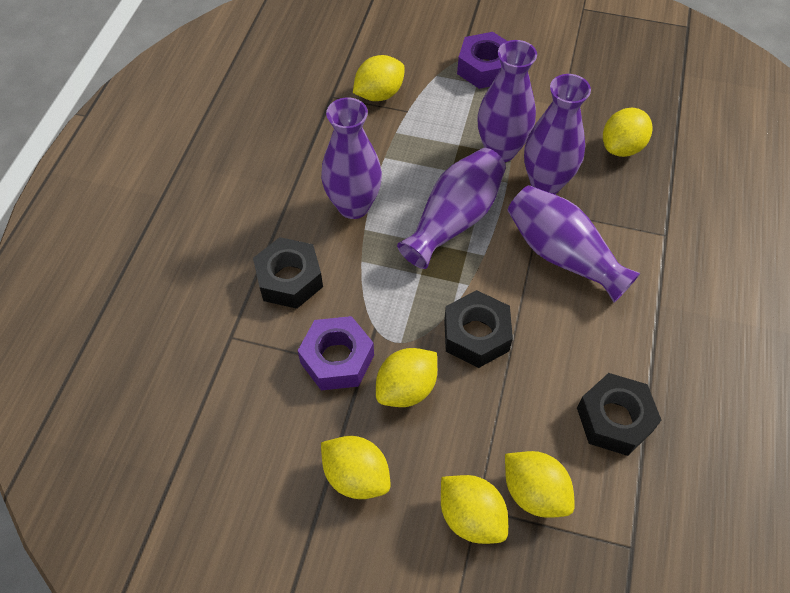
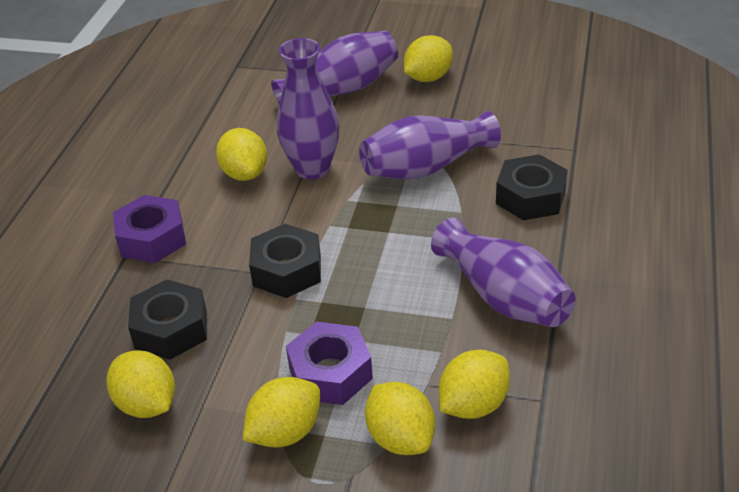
purple vase: [321,98,382,219] [397,148,506,269] [477,40,537,162] [507,185,640,303] [524,74,591,194] = 5 -> [271,31,398,103] [277,38,339,180] [359,111,501,179] [431,217,575,327] = 4

